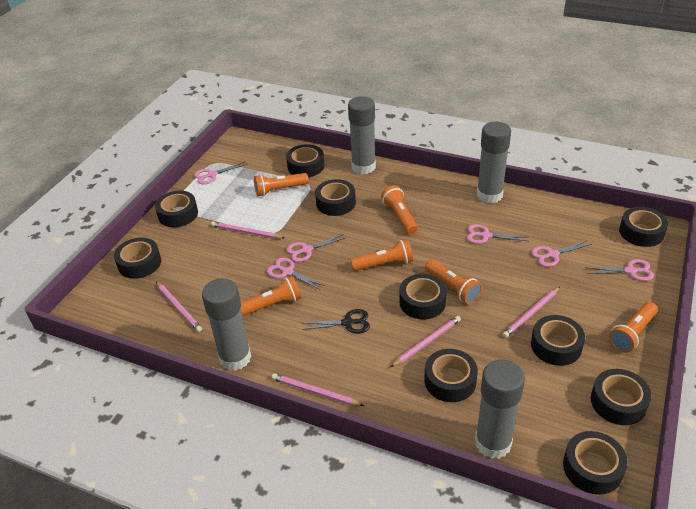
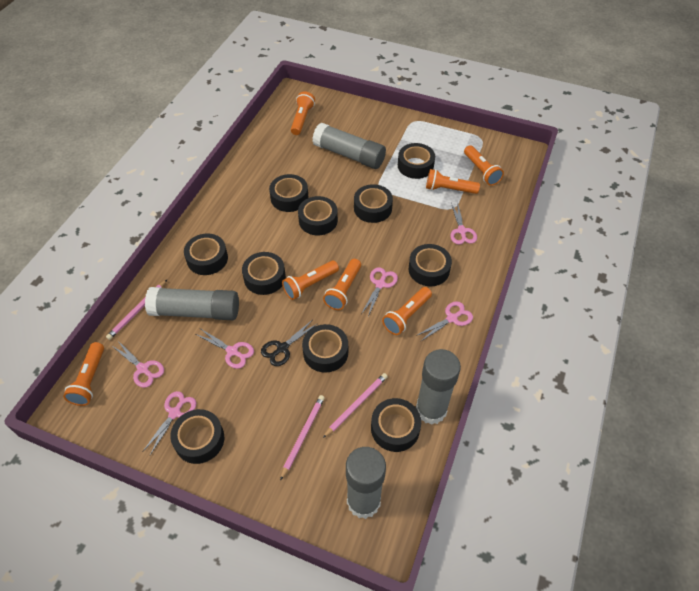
orange flashlight: [241,276,301,317] [254,173,309,196] [350,239,413,271] [381,185,418,234] [425,260,482,304] [609,302,658,353] = 6 -> [63,342,104,406] [282,261,339,300] [291,91,315,135] [323,259,361,310] [382,287,432,335] [426,169,480,194] [464,145,504,186] = 7
pink pencil: [156,282,202,332] [211,222,284,239] [271,374,364,406] [391,316,461,367] [502,287,560,338] = 5 -> [106,280,167,340] [280,395,325,480] [323,373,388,438] = 3

